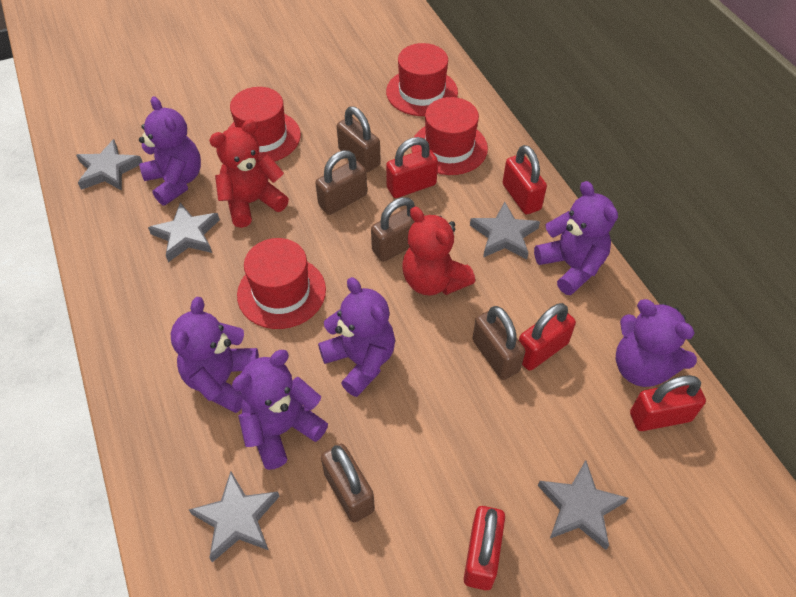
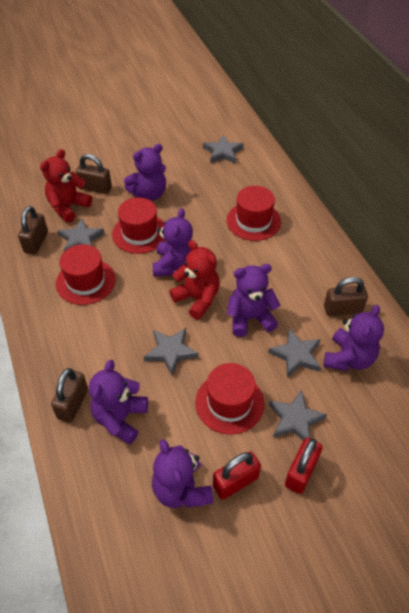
brown padlock: [315,150,367,215] [321,444,375,523] [337,106,381,172] [371,197,415,262] [473,306,525,380] = 5 -> [18,206,48,254] [51,368,88,422] [76,154,112,194] [324,277,368,316] = 4
red padlock: [386,137,438,198] [464,506,505,590] [503,145,547,215] [519,303,576,371] [630,375,706,431] = 5 -> [213,452,261,500] [285,438,323,494] = 2

